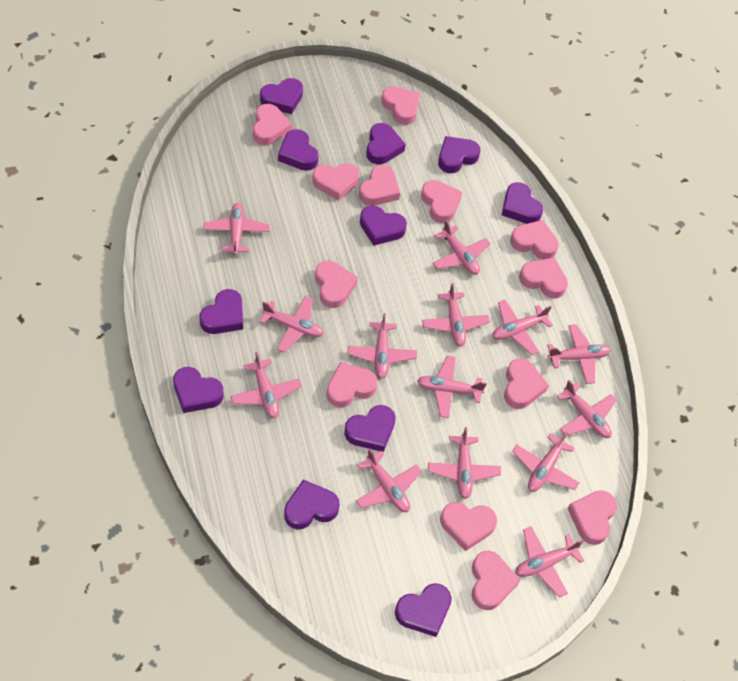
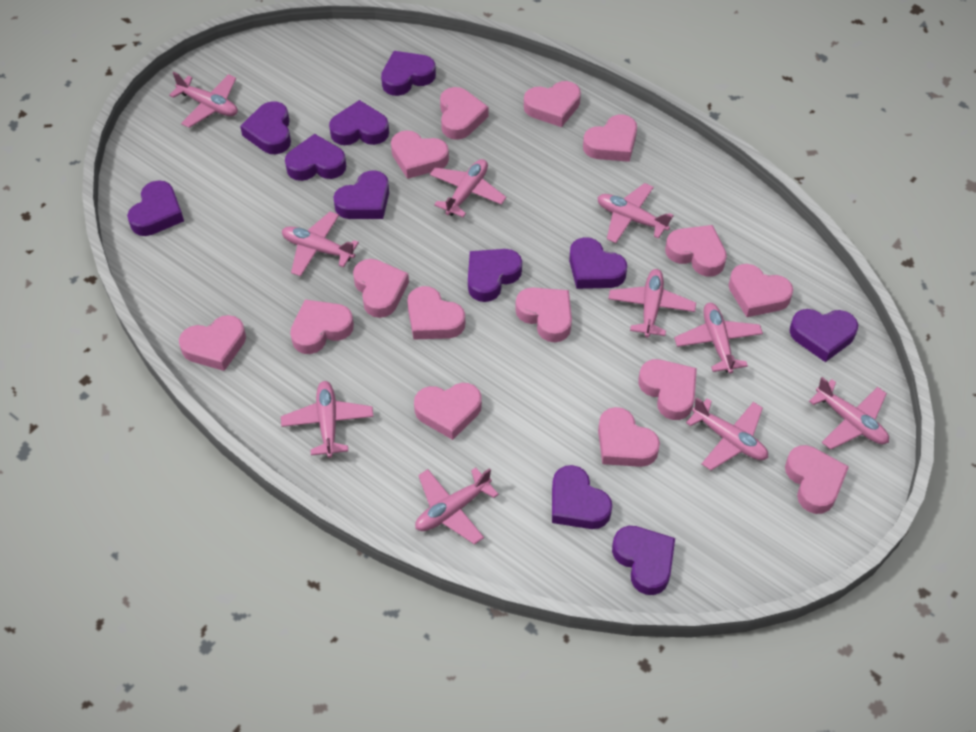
pink heart: [253,104,292,145] [312,163,359,201] [315,261,358,308] [327,362,378,408] [359,165,400,206] [382,86,420,125] [421,180,462,223] [440,502,497,551] [472,551,520,610] [504,358,549,409] [510,220,559,259] [519,258,568,299] [567,490,617,545] = 13 -> [179,315,246,371] [290,299,354,354] [353,259,409,318] [391,130,449,179] [407,286,465,340] [414,383,482,440] [440,87,488,140] [515,288,572,342] [524,81,581,127] [583,115,637,162] [598,407,660,467] [638,359,697,420] [665,225,727,277] [729,264,793,317] [785,445,849,514] = 15
pink plane: [203,203,270,255] [230,352,302,418] [259,296,324,352] [348,313,417,379] [356,448,422,512] [417,356,487,418] [422,283,490,347] [428,427,501,499] [433,220,491,275] [492,300,553,355] [512,431,579,492] [515,526,584,598] [547,324,611,384] [557,380,617,438] = 14 -> [169,72,238,128] [281,381,373,458] [282,212,359,276] [415,468,499,545] [430,159,506,217] [597,183,674,243] [608,269,696,338] [674,303,763,374] [686,397,768,470] [809,377,889,450] = 10

